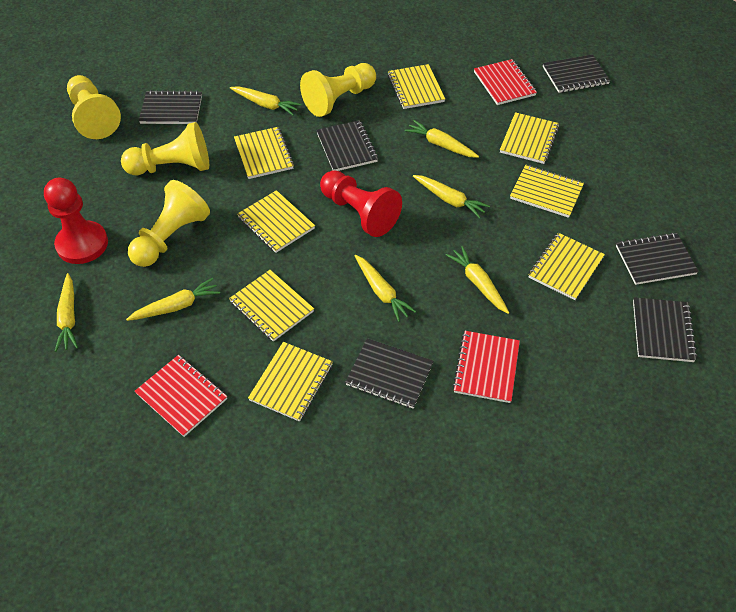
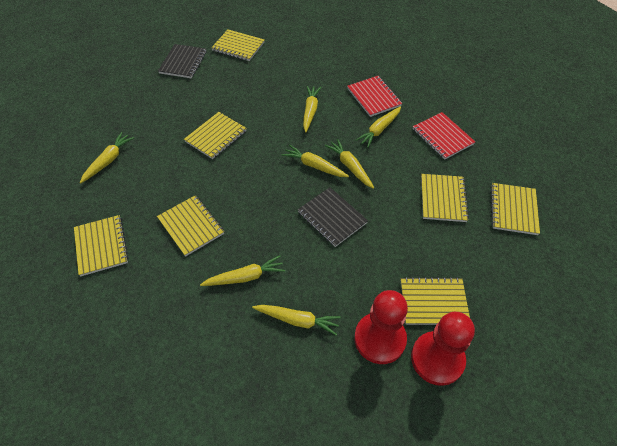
black notebook: [139,90,202,124] [316,120,378,171] [345,338,434,409] [543,54,610,93] [616,233,699,285] [633,297,697,362] = 6 -> [158,44,206,78] [298,187,368,247] = 2
red notebook: [135,355,227,437] [452,331,520,403] [474,59,537,105] = 3 -> [347,76,402,117] [413,112,475,160] = 2
yellow notebook: [229,270,314,342] [234,127,294,179] [237,190,315,253] [248,342,333,422] [388,64,445,109] [500,112,559,164] [510,165,584,218] [529,233,605,300] = 8 -> [74,215,129,276] [157,195,224,257] [184,112,247,159] [211,30,265,61] [401,277,470,325] [421,174,469,222] [490,183,540,235] = 7
yellow pawn: [67,75,121,139] [121,122,209,175] [128,180,210,267] [300,63,376,117] = 4 -> none = 0

